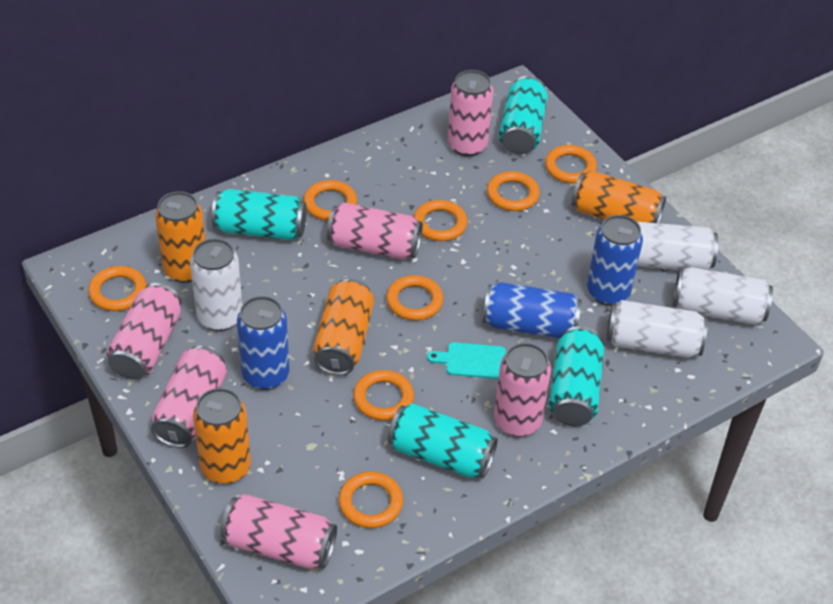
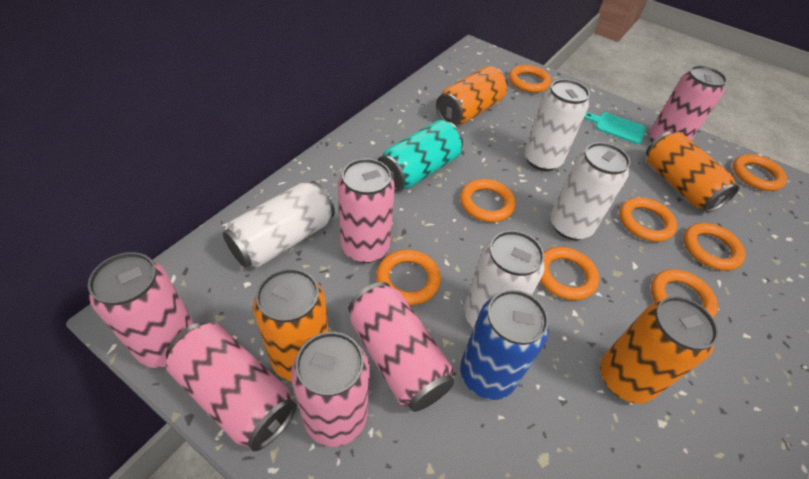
blue can: [237,296,289,390] [483,282,582,339] [587,215,643,305] = 3 -> [460,290,549,400] = 1
turquoise can: [211,189,307,241] [388,403,498,478] [499,76,548,154] [549,326,604,426] = 4 -> [378,120,463,191] = 1

